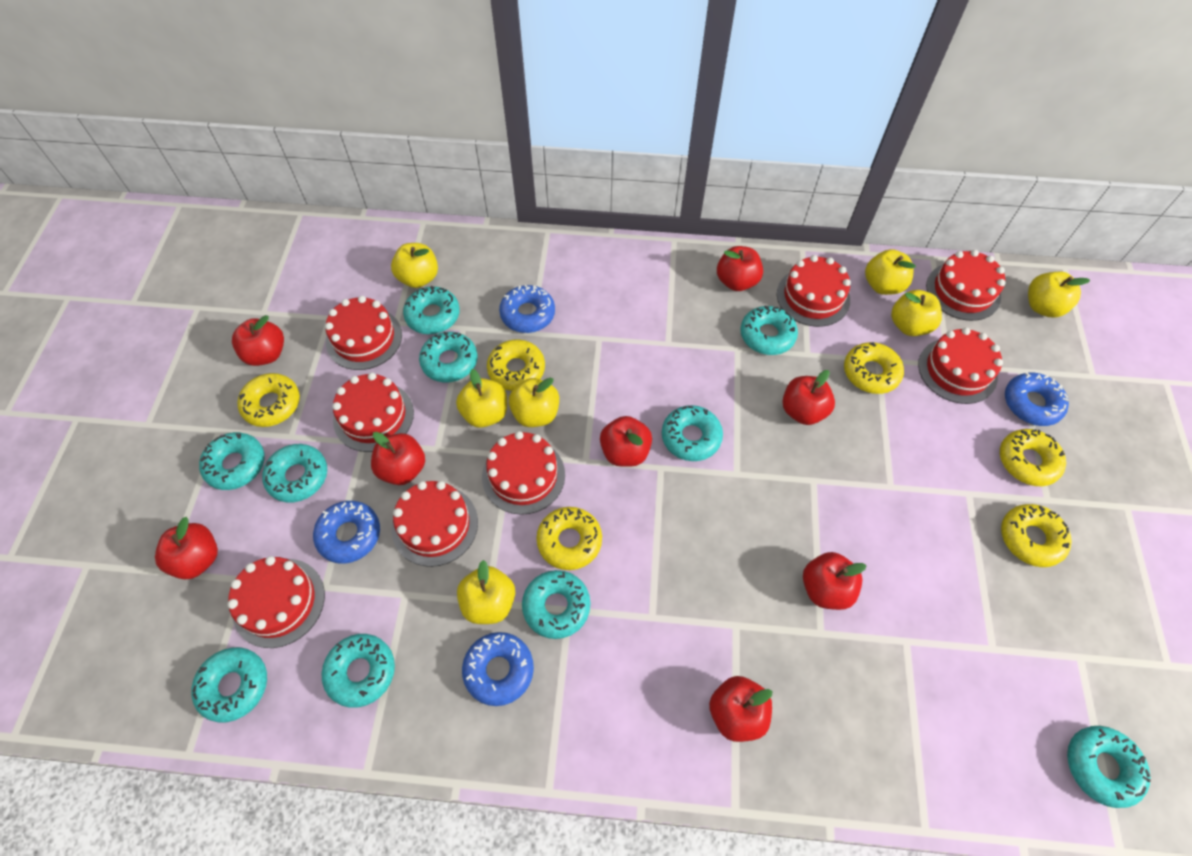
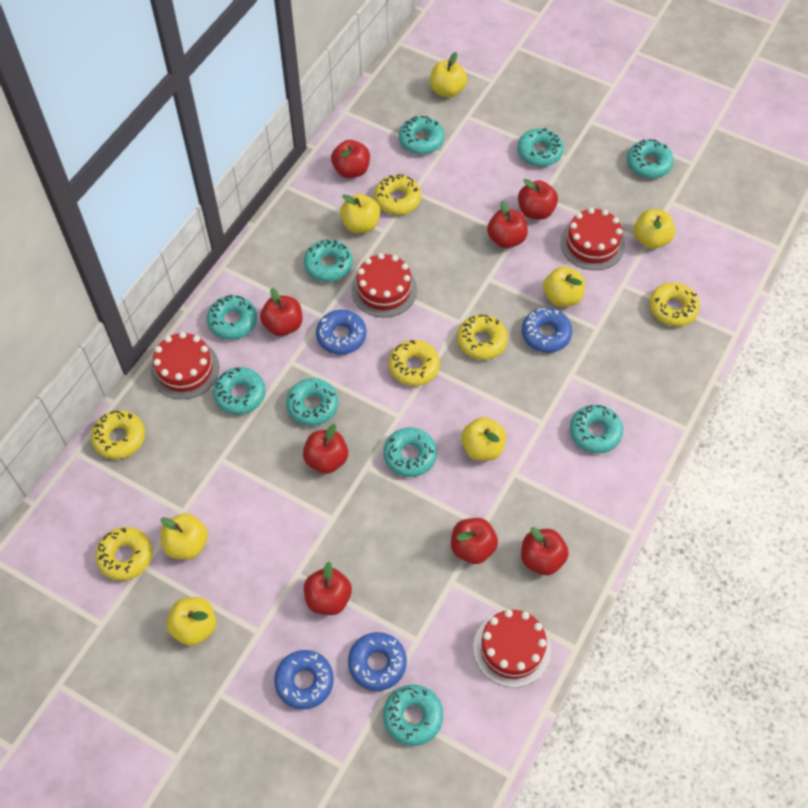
red cake: [227,556,325,648] [325,296,402,370] [332,373,414,452] [392,481,478,567] [482,431,565,515] [777,255,851,327] [918,327,1003,404] [926,250,1006,321] = 8 -> [151,332,219,399] [351,253,417,318] [473,609,551,687] [560,208,625,270] = 4

